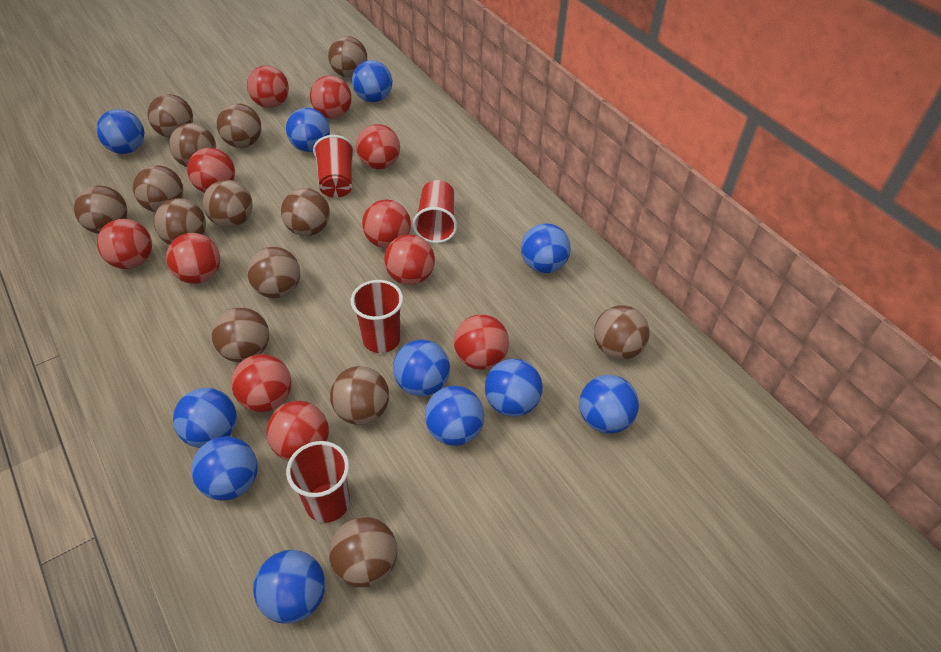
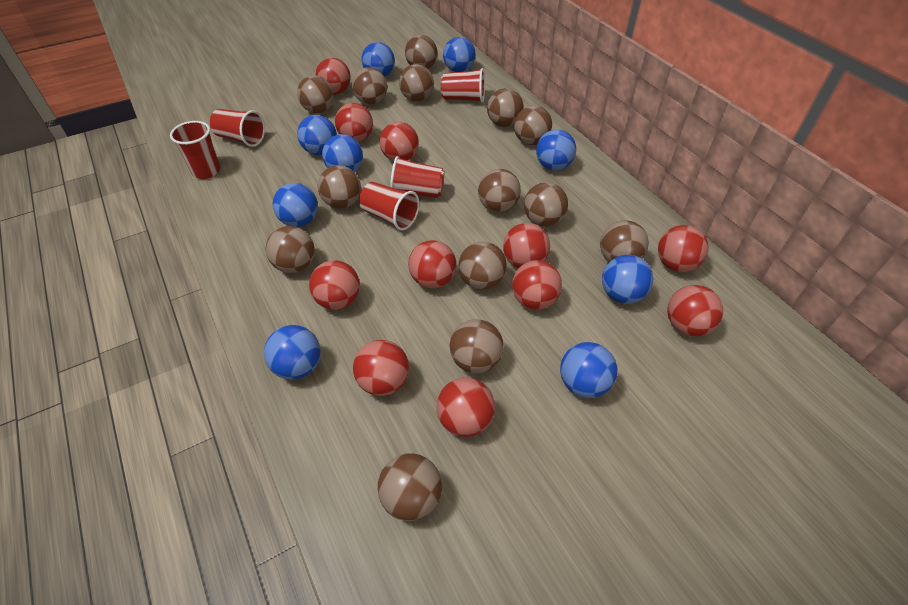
blue ball: [96,109,144,154] [173,388,237,448] [191,436,258,500] [253,550,325,624] [286,108,330,152] [352,60,392,102] [393,340,450,397] [425,386,484,446] [485,359,543,417] [521,223,571,273] [579,375,639,434] = 11 -> [264,325,320,380] [272,183,318,227] [297,115,337,155] [322,134,363,172] [361,42,395,77] [443,37,476,72] [536,129,576,171] [560,342,617,398] [602,255,653,304] = 9
red cup: [286,441,350,523] [313,135,355,198] [351,280,403,353] [413,180,457,243] = 4 -> [170,121,220,179] [210,109,265,147] [359,182,419,230] [390,156,445,198] [441,68,485,103] = 5

